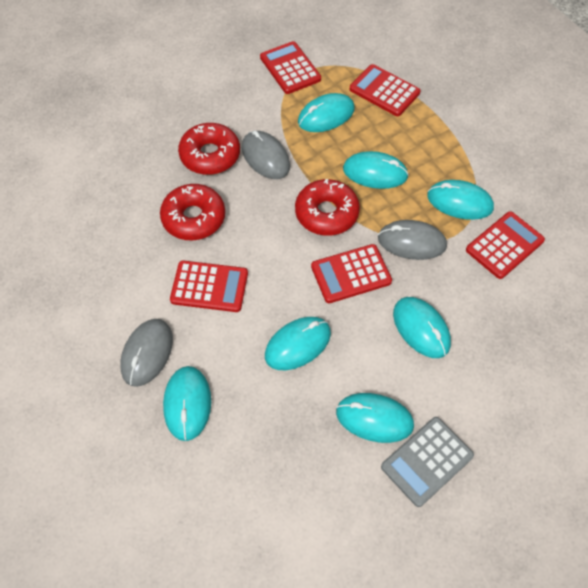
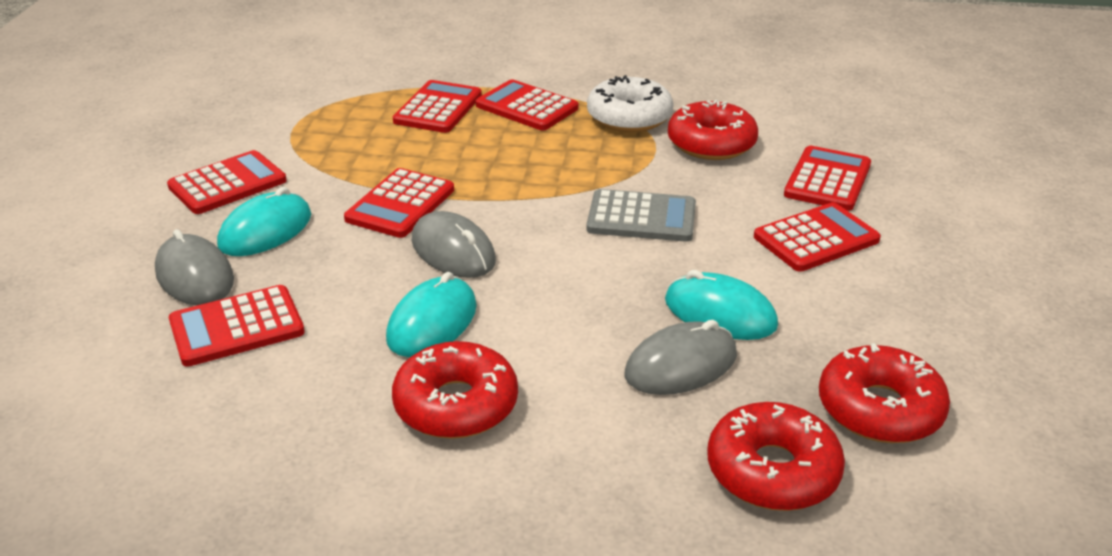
red calculator: [170,261,248,312] [260,41,321,94] [311,244,392,303] [350,64,420,116] [466,211,545,279] = 5 -> [167,150,287,214] [169,285,305,367] [344,168,454,238] [393,80,482,133] [476,79,578,130] [754,202,881,272] [784,146,871,211] = 7
red donut: [160,184,225,240] [178,123,240,175] [295,179,360,236] = 3 -> [392,341,518,439] [668,100,758,160] [707,402,845,511] [819,343,950,443] = 4
turquoise mouse: [163,366,211,441] [265,317,331,370] [298,93,355,132] [336,393,414,443] [343,151,409,189] [393,297,451,358] [427,180,494,220] = 7 -> [217,187,311,256] [386,272,477,357] [665,270,778,340] = 3
white donut: none = 0 -> [587,75,674,132] = 1

